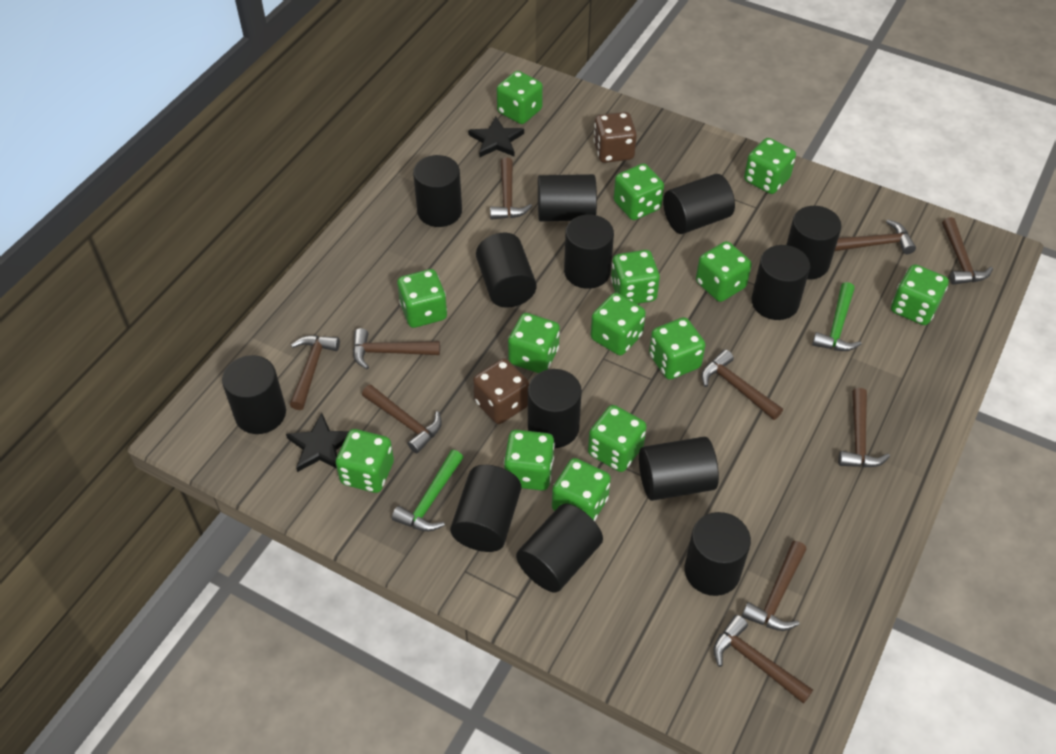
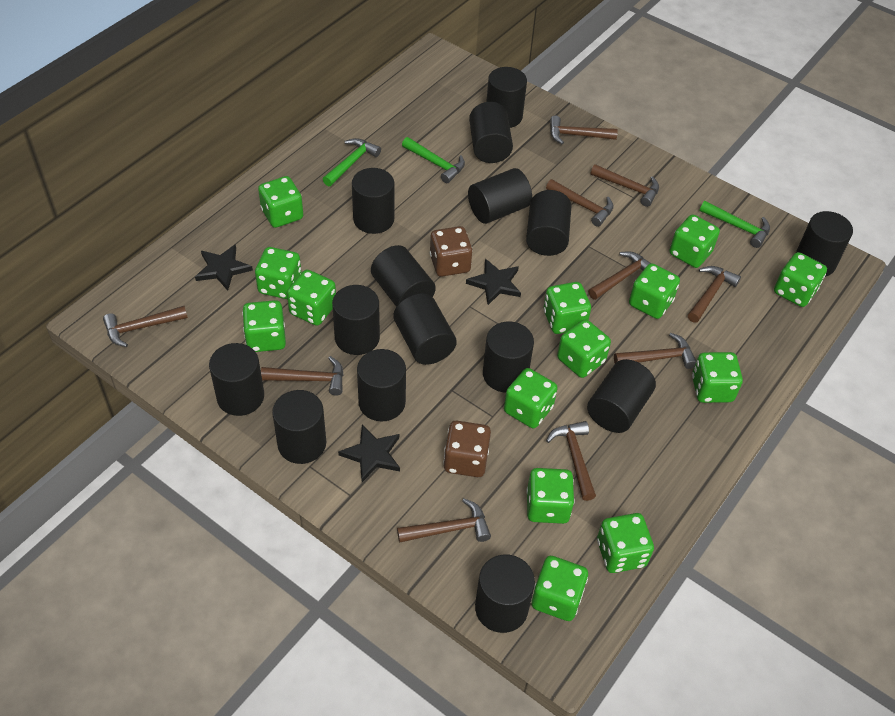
black cylinder: [222,355,286,434] [413,155,462,227] [450,465,521,552] [476,233,537,308] [516,503,603,592] [528,369,582,448] [538,174,597,221] [564,215,614,289] [639,437,719,501] [663,174,735,234] [685,512,751,596] [751,245,810,320] [786,206,842,279] = 13 -> [209,343,264,416] [272,390,326,464] [332,285,380,355] [352,168,394,234] [357,349,406,422] [371,245,436,307] [393,293,457,365] [468,168,532,224] [469,102,513,163] [475,555,535,633] [483,322,534,392] [486,67,527,128] [526,190,571,256] [587,359,656,433] [796,211,853,277] = 15
black star: [286,413,349,472] [468,117,524,157] = 2 -> [195,244,253,291] [338,425,400,482] [466,259,521,305] = 3
green hammer: [392,450,464,531] [812,282,861,351] = 2 -> [323,138,381,186] [402,137,465,183] [700,201,770,248] = 3

